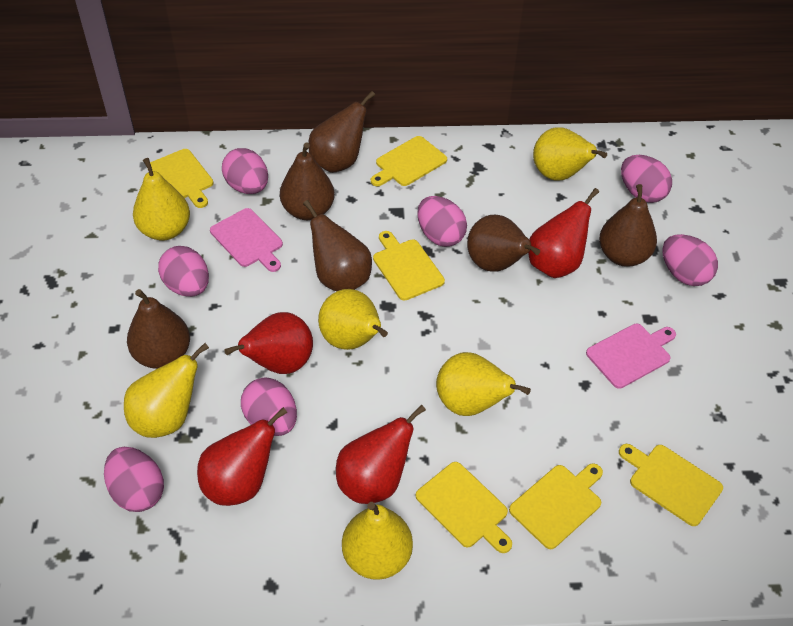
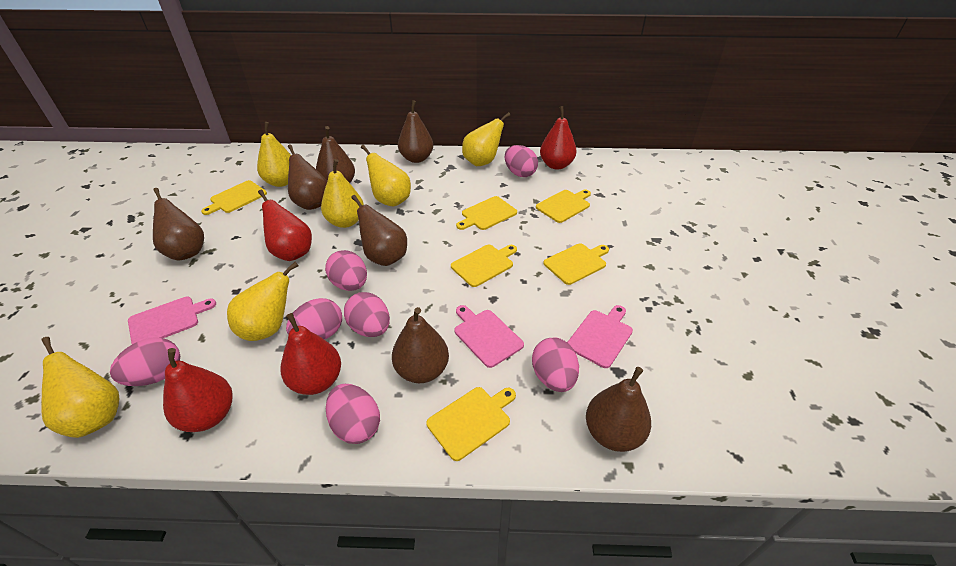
brown pear: [127,289,190,369] [280,142,335,220] [303,200,372,292] [309,91,375,173] [467,215,540,272] [599,184,657,267] = 6 -> [153,188,204,260] [288,144,327,210] [316,126,355,183] [351,195,407,266] [392,307,449,383] [398,100,433,163] [586,367,651,452] = 7
pink cutting board: [210,208,283,272] [586,324,676,389] = 2 -> [128,297,216,344] [454,305,524,368] [568,305,633,368] = 3

